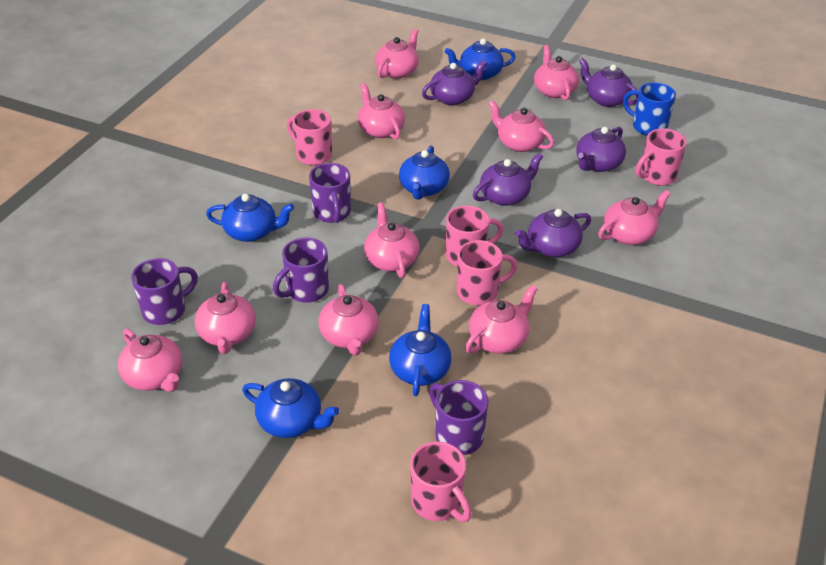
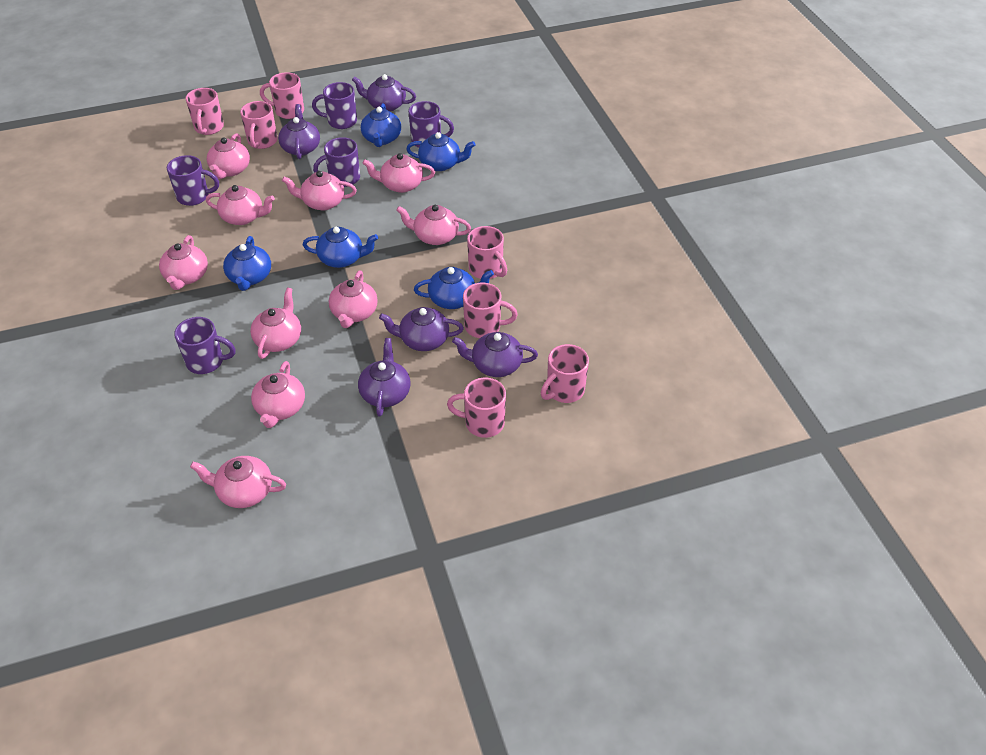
blue mug: [623,83,676,136] = 1 -> none = 0
pink mug: [287,109,332,165] [410,442,472,522] [446,206,504,266] [457,240,518,305] [636,128,687,186] = 5 -> [185,88,224,135] [240,101,278,149] [260,72,304,119] [447,378,506,438] [463,283,518,338] [467,226,507,279] [541,344,589,403] = 7
purple mug: [131,258,198,325] [273,238,329,303] [309,163,351,223] [429,380,488,455] = 4 -> [167,155,219,206] [174,317,236,374] [312,82,357,129] [313,137,360,187] [408,101,454,148] = 5

